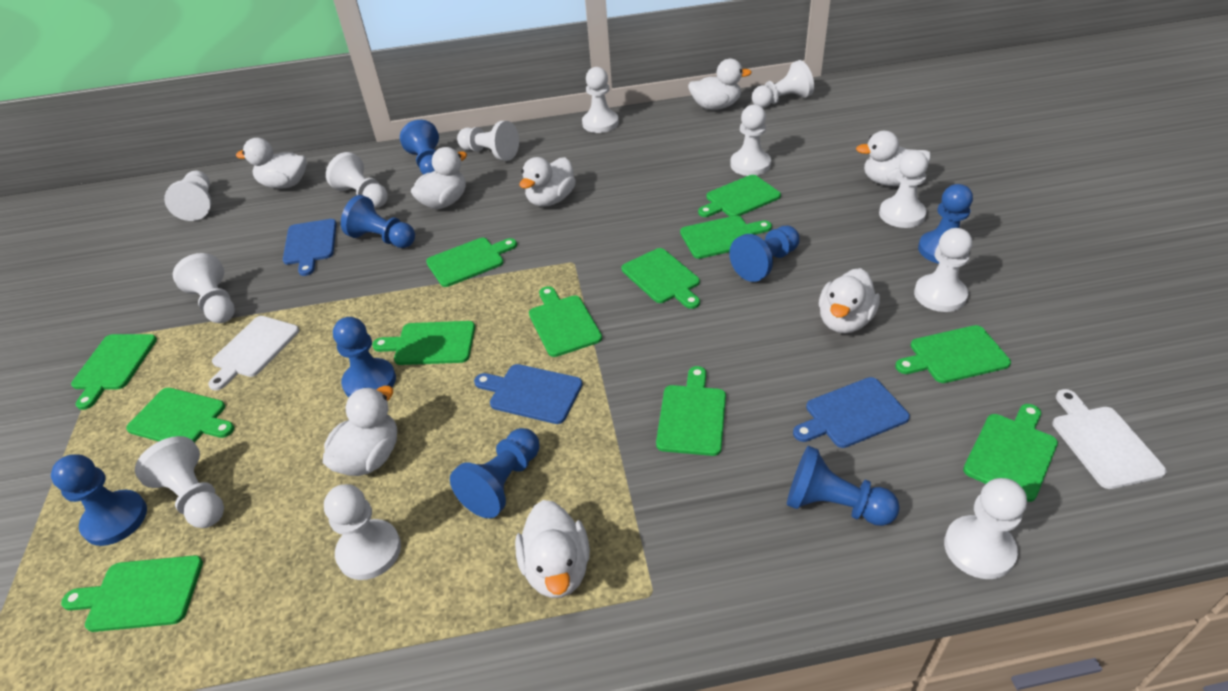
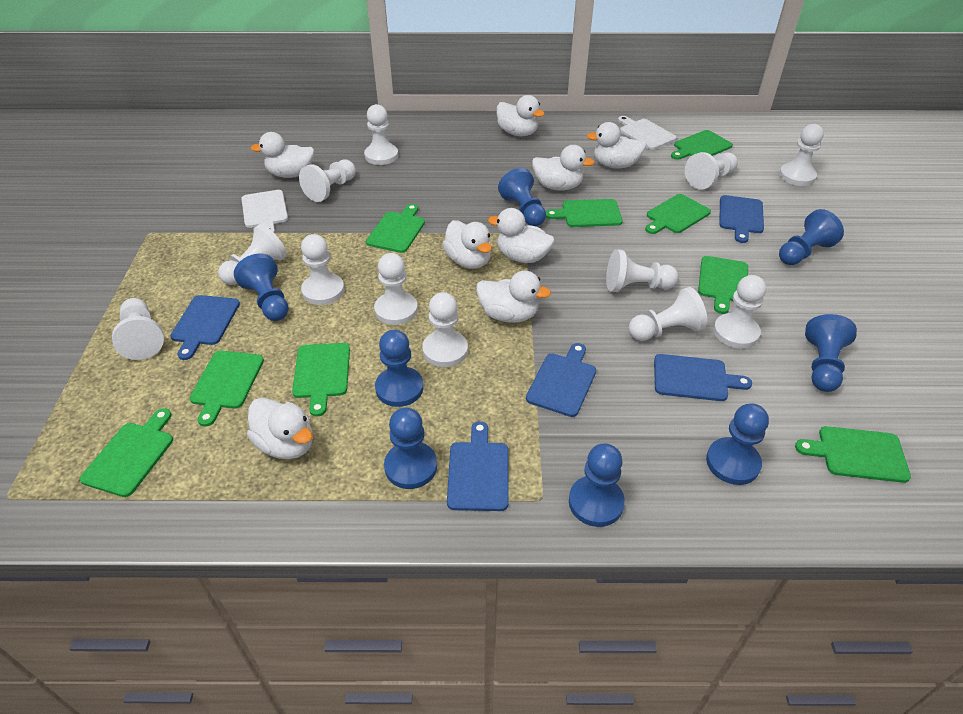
blue cutting board: [283,219,337,276] [474,364,583,424] [793,377,910,448] = 3 -> [170,295,240,360] [447,421,509,511] [526,343,596,417] [654,354,752,401] [719,195,764,243] = 5
green cutting board: [61,555,203,632] [71,334,157,410] [126,388,234,443] [372,321,475,365] [426,238,517,287] [529,286,602,357] [622,248,700,309] [656,366,726,456] [680,216,772,259] [698,175,781,217] [895,325,1011,383] [963,404,1058,502] = 12 -> [80,408,173,497] [190,351,264,427] [292,343,350,417] [366,204,425,253] [546,199,623,227] [645,194,711,234] [671,130,733,160] [698,256,748,314] [795,426,911,483] = 9

